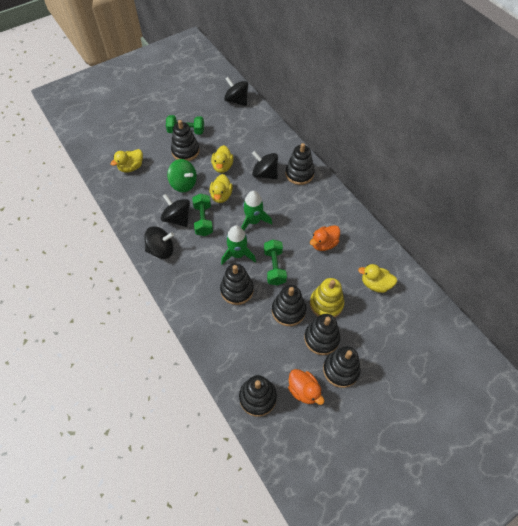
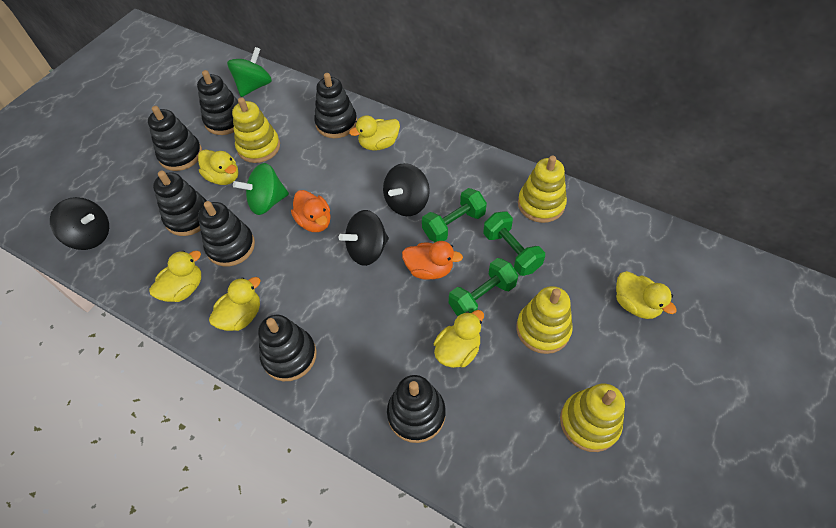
black spinning top: [144,226,174,259] [161,194,190,227] [224,77,248,106] [252,151,278,179] = 4 -> [50,197,109,250] [339,210,389,266] [383,163,430,216] = 3
green rocket: [221,225,256,265] [241,191,272,230] = 2 -> none = 0
green spinning top: [167,159,197,192] = 1 -> [227,47,272,97] [233,163,289,215] = 2
yellow duck: [110,149,143,173] [209,174,233,203] [211,145,233,173] [358,264,397,293] = 4 -> [149,251,201,302] [198,149,239,185] [209,277,261,331] [349,115,400,151] [434,310,484,368] [616,271,677,319] = 6
yellow stacking toy: [310,278,344,318] = 1 -> [232,97,280,163] [516,286,573,354] [518,156,567,223] [560,383,625,452] = 4

